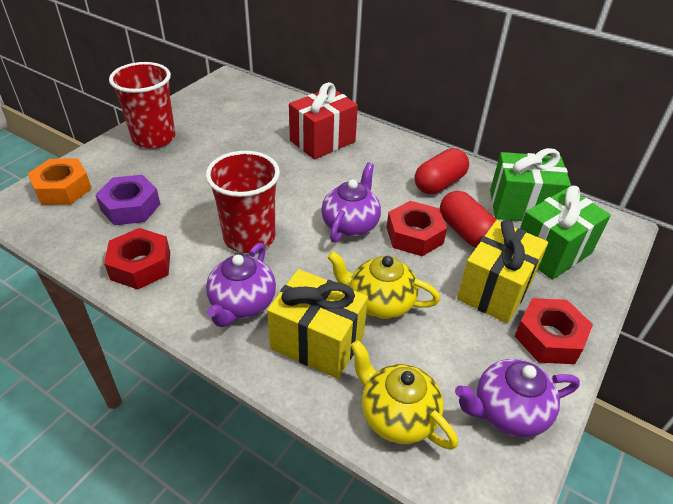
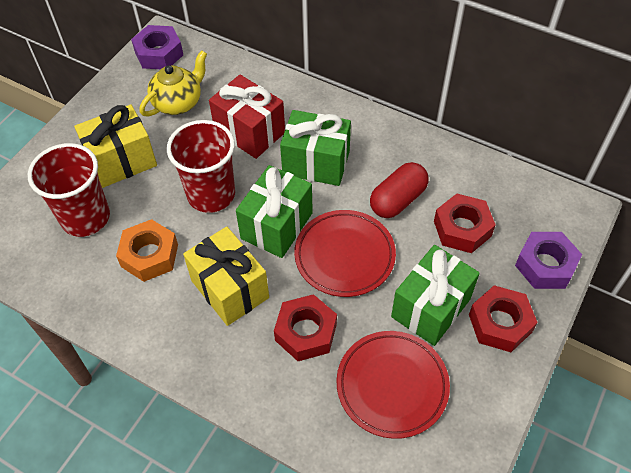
green gift: [490,148,571,221] [520,186,611,280] = 2 -> [236,165,313,258] [280,110,351,186] [391,245,480,346] = 3
purple nut: [95,175,160,225] = 1 -> [131,25,183,69] [515,232,582,289] = 2
purple teapot: [206,243,276,327] [321,163,381,243] [455,359,580,437] = 3 -> none = 0
red capsule: [415,148,469,194] [440,191,496,248] = 2 -> [370,162,429,218] = 1
red plate: none = 0 -> [294,210,396,297] [336,331,450,439] = 2
yellow teapot: [327,251,440,319] [350,340,458,450] = 2 -> [139,50,207,116] = 1

